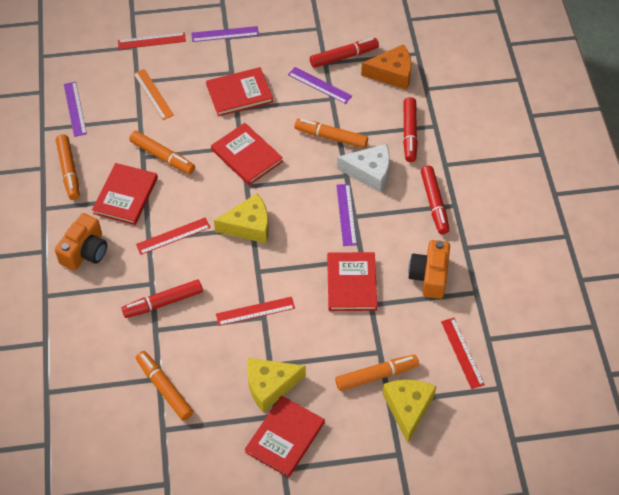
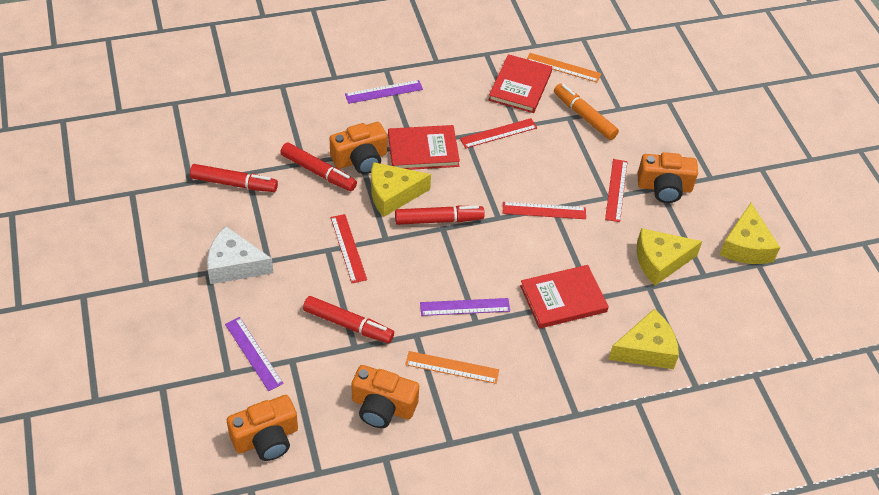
orange camera: [55,213,107,271] [408,240,450,299] = 2 -> [227,395,298,461] [330,122,387,174] [351,365,419,428] [638,152,698,203] = 4
orange cheese: [361,44,412,90] = 1 -> none = 0
orange marker: [56,134,80,200] [129,131,195,174] [136,351,194,421] [294,119,368,149] [335,355,419,391] = 5 -> [554,84,619,140] = 1
orange ruler: [133,69,174,120] = 1 -> [405,351,499,384] [527,53,601,83] = 2
purple ruler: [64,82,87,137] [191,26,259,42] [288,67,352,104] [336,184,357,246] = 4 -> [225,317,284,391] [345,80,423,104] [420,298,510,316] = 3
red book: [92,163,158,225] [206,67,273,116] [211,123,283,185] [245,395,325,478] [327,252,377,311] = 5 -> [388,125,460,170] [489,54,552,113] [520,265,609,329] = 3
yellow cheese: [214,193,269,244] [247,358,306,413] [382,380,436,443] = 3 -> [371,162,431,217] [608,309,679,369] [637,228,702,285] [720,203,780,264] = 4

